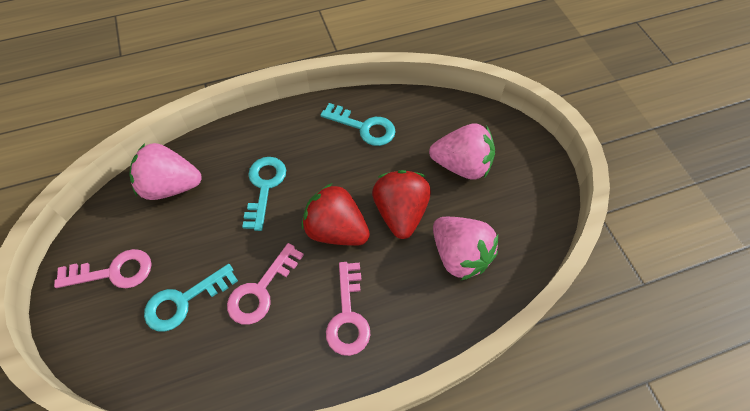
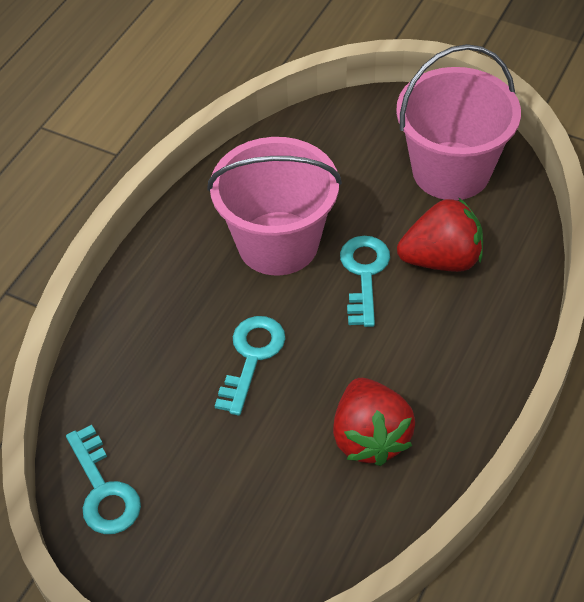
pink bucket: none = 0 -> [207,137,342,276] [396,44,521,200] = 2
pink key: [54,249,152,288] [227,243,304,325] [326,262,370,356] = 3 -> none = 0
pink strawberry: [130,143,202,200] [429,123,495,180] [433,217,498,280] = 3 -> none = 0

